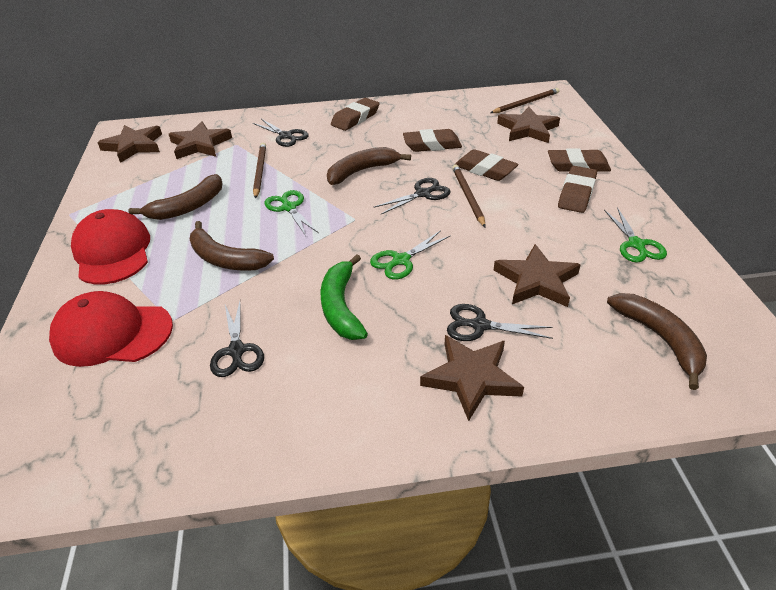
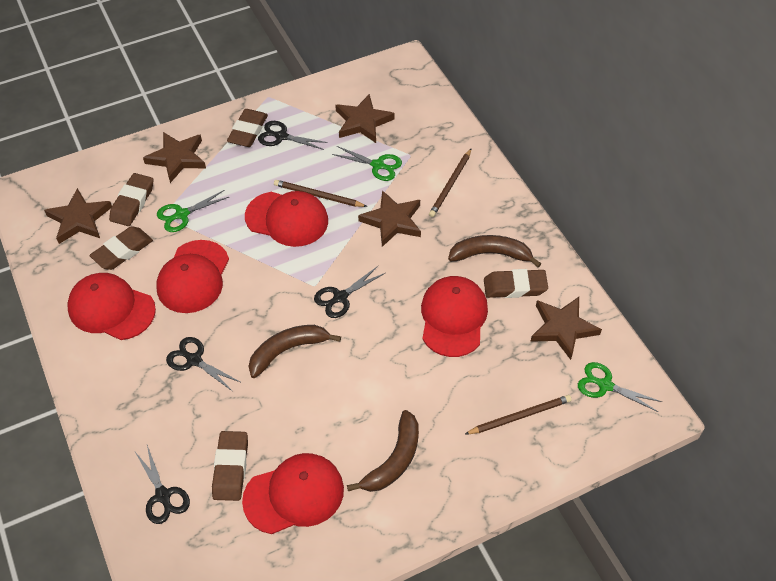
brown banana: [128,174,223,220] [190,221,274,271] [327,147,411,185] [607,293,707,390] = 4 -> [248,325,341,378] [347,410,419,492] [448,235,541,268] = 3
green banana: [320,254,368,340] = 1 -> none = 0
red cap: [49,291,173,367] [71,209,150,284] = 2 -> [67,273,156,340] [156,240,229,313] [242,453,344,534] [245,191,328,247] [421,276,488,357] = 5

